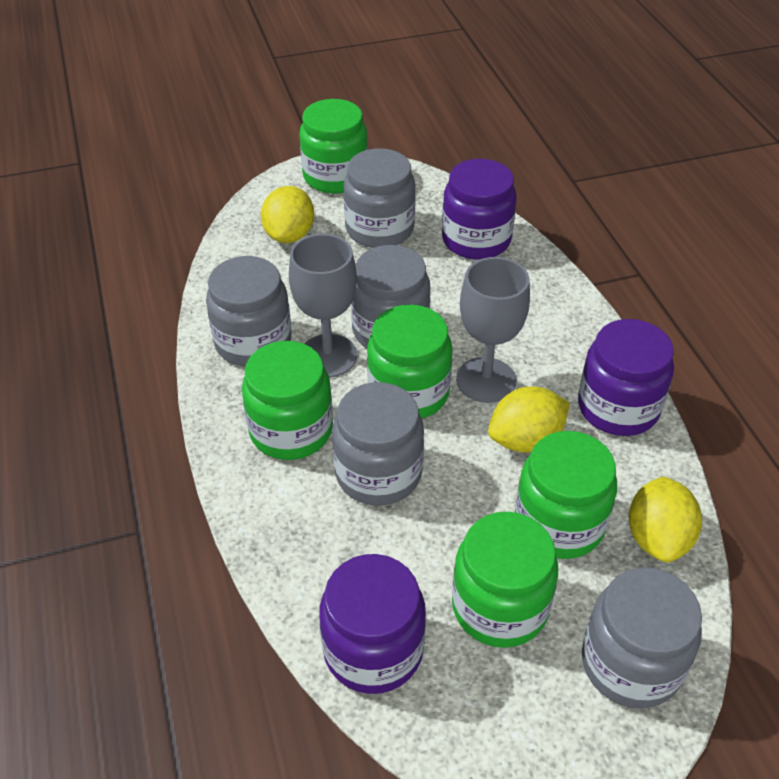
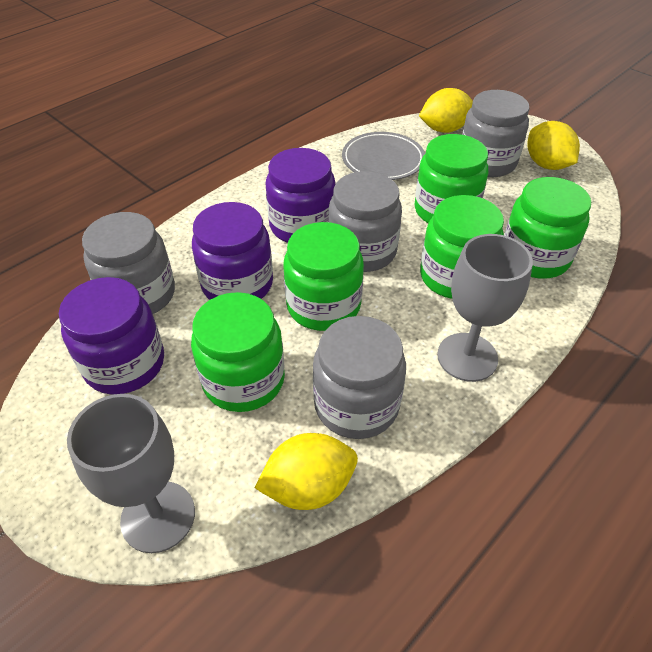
grey jar: [206,256,291,367] [332,382,424,506] [343,148,416,248] [351,245,430,348] [582,567,702,709] = 5 -> [82,212,175,314] [313,316,406,439] [328,171,402,272] [462,90,529,177] = 4
grey plate: none = 0 -> [342,132,425,180] = 1

